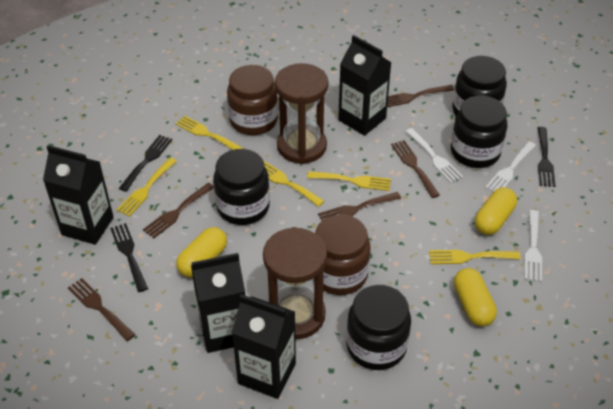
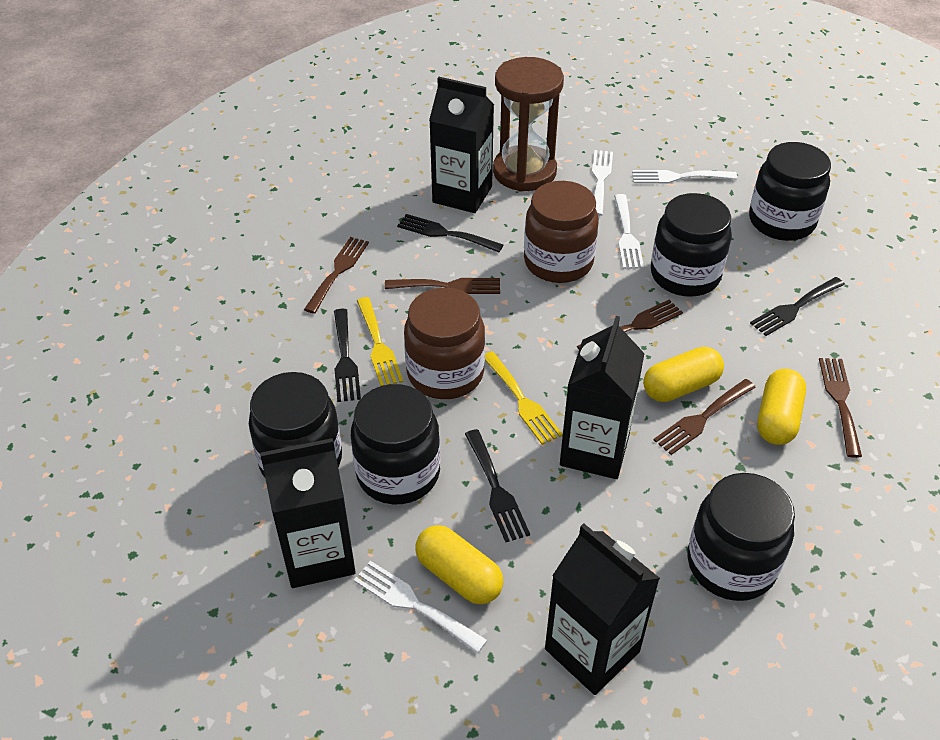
black fork: [110,223,148,292] [119,135,172,192] [538,127,556,187] = 3 -> [334,308,361,402] [397,214,503,252] [465,429,530,542] [750,277,845,336] = 4
black jar: [213,149,270,225] [346,285,411,370] [451,96,507,168] [452,56,507,115] = 4 -> [249,372,342,477] [351,384,440,505] [651,193,732,297] [687,473,795,601] [749,142,831,241] = 5
brown hourglass: [263,227,327,339] [275,63,328,164] = 2 -> [493,57,564,192] = 1
white fork: [405,128,463,183] [485,141,536,192] [525,210,542,282] = 3 -> [354,561,487,654] [592,150,613,216] [614,194,644,269] [632,170,737,183] = 4
yellow fork: [117,157,177,217] [175,116,244,150] [263,160,325,207] [307,171,391,191] [429,250,521,264] = 5 -> [357,297,403,386] [485,351,563,445] = 2

